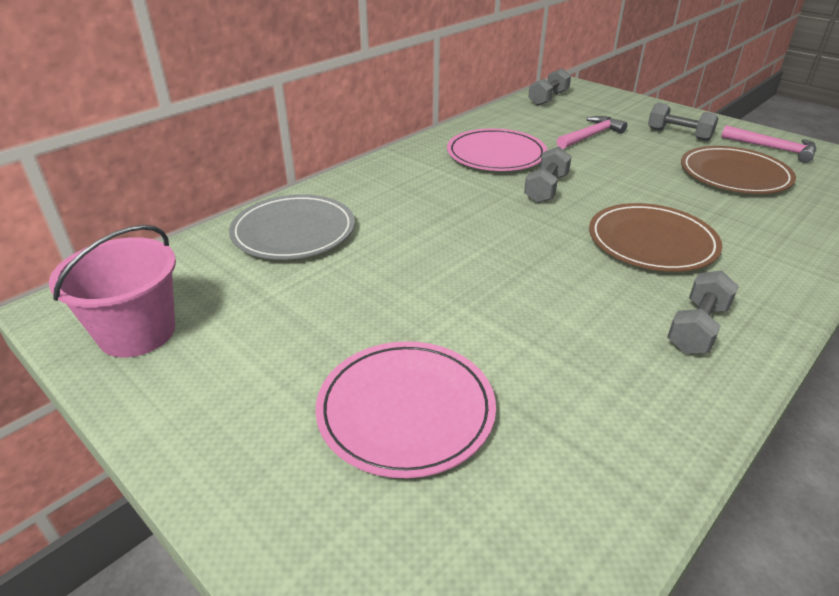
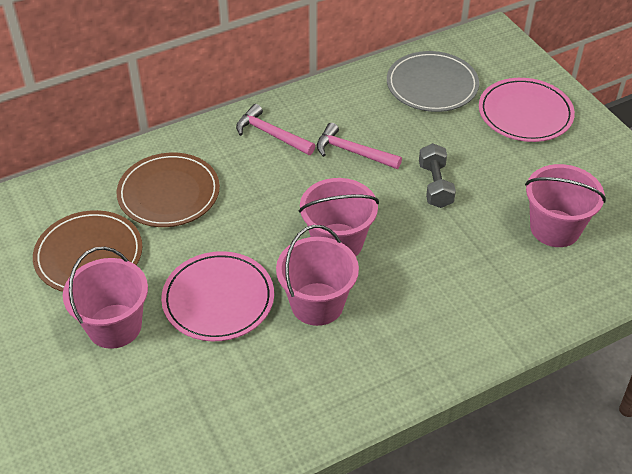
grey dumbbell: [524,147,572,203] [528,68,571,106] [648,102,718,141] [667,271,739,354] = 4 -> [419,143,456,208] = 1
pink bucket: [49,225,176,357] = 1 -> [63,247,148,349] [276,225,359,326] [299,178,379,256] [525,164,606,247] = 4

